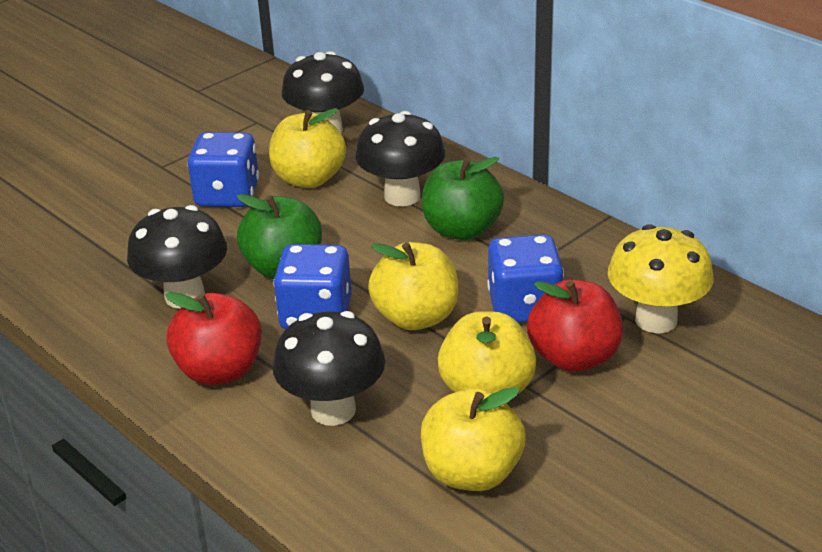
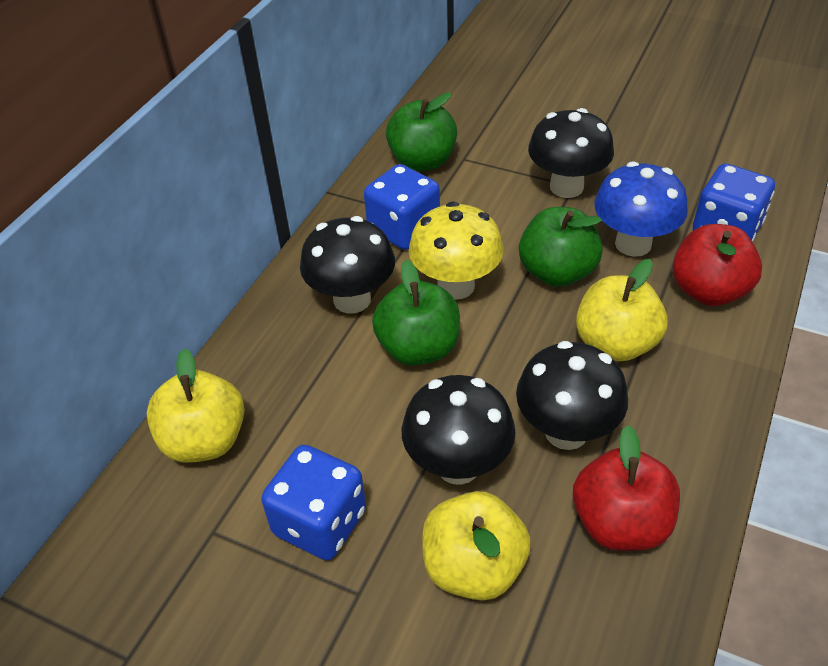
blue mushroom: none = 0 -> [594,161,688,257] = 1
green apple: [237,194,322,279] [422,157,504,240] = 2 -> [372,260,460,366] [386,92,457,171] [519,207,603,287] = 3
yellow apple: [269,108,346,188] [368,242,459,330] [421,387,526,491] [438,311,536,394] = 4 -> [146,348,245,463] [422,491,531,601] [576,259,668,361] = 3

